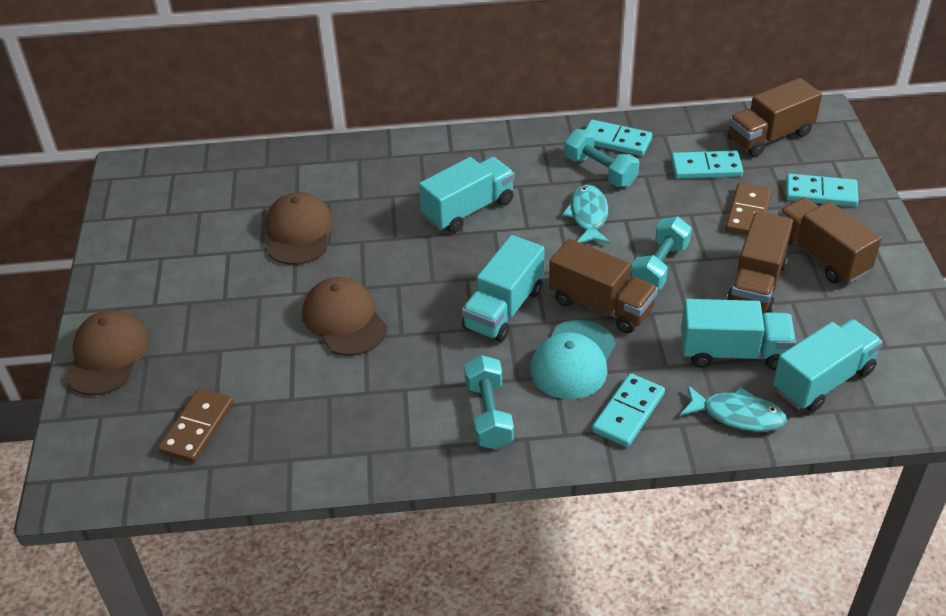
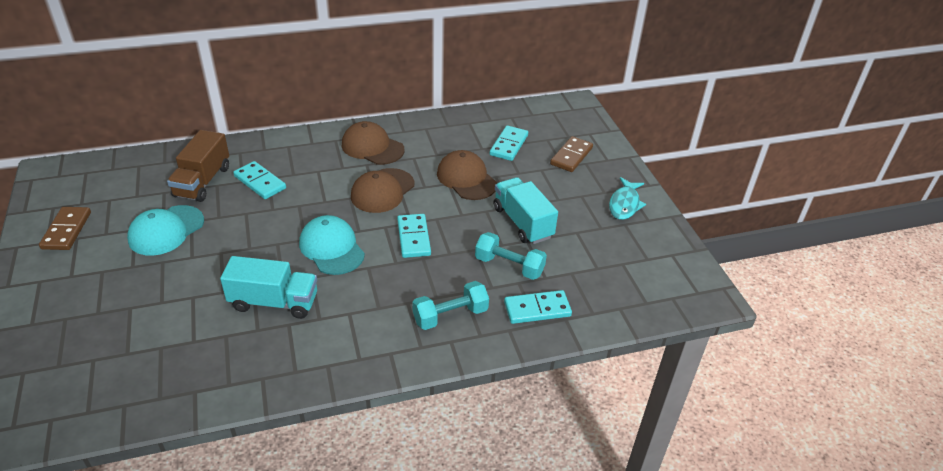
brown truck: [549,239,658,333] [726,211,793,313] [728,78,822,157] [778,197,882,284] = 4 -> [167,130,229,202] = 1
turquoise cap: [530,320,616,399] = 1 -> [127,205,204,256] [299,215,365,275] = 2
turquoise dumbbell: [464,355,514,449] [564,129,639,187] [631,216,692,290] = 3 -> [412,281,489,330] [475,232,547,280] = 2
turquoise fish: [563,184,610,243] [680,385,787,432] = 2 -> [609,177,646,220] = 1
turquoise truck: [419,157,515,233] [462,235,544,342] [681,299,796,370] [773,319,883,412] = 4 -> [220,256,317,319] [494,177,558,244] = 2

